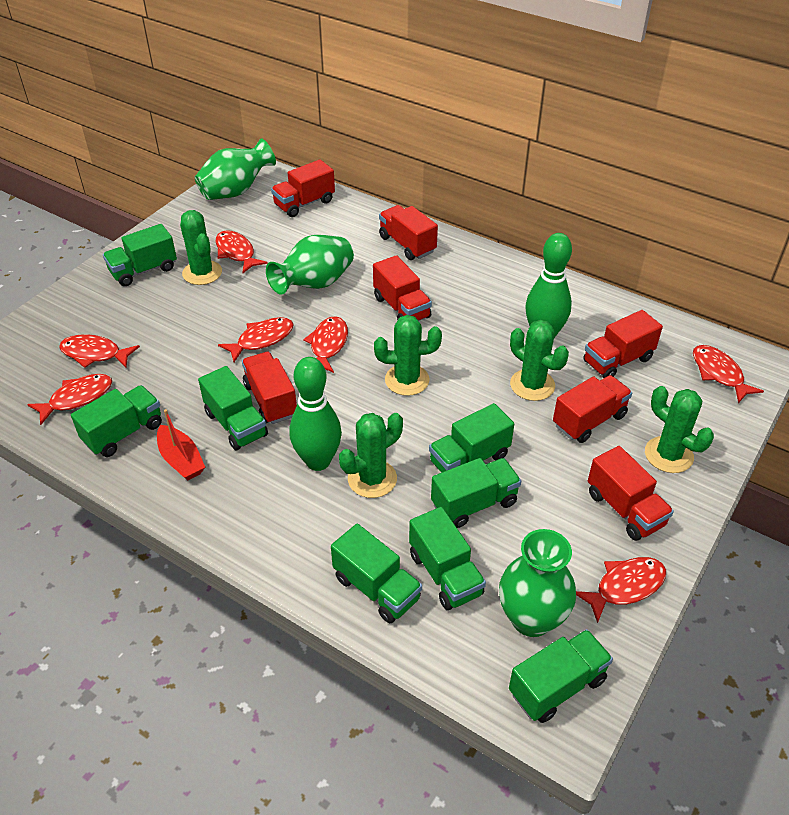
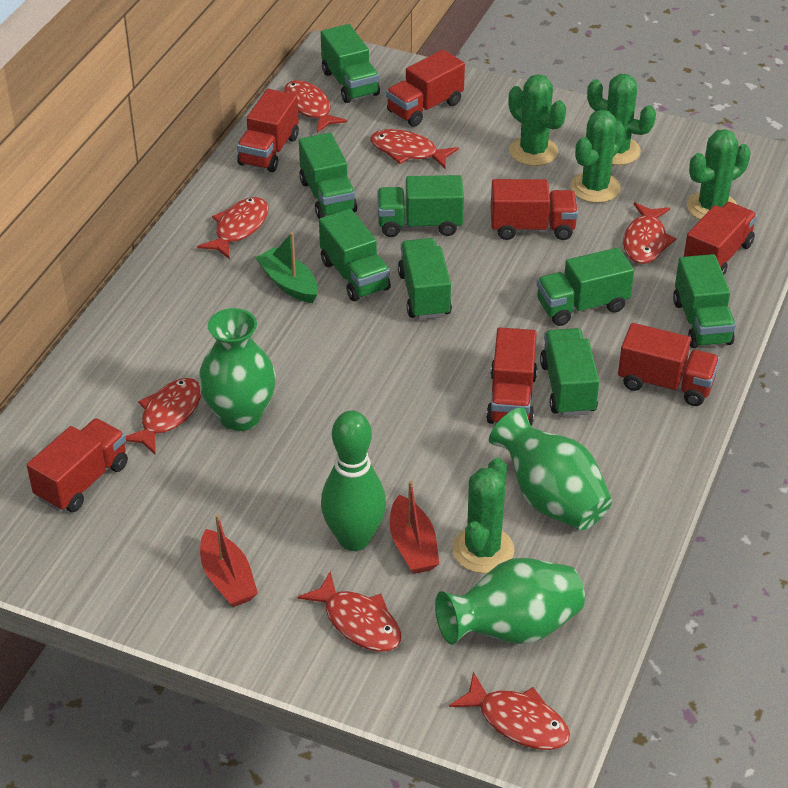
green boat: none = 0 -> [255,232,318,303] = 1
green bowling pin: [289,357,342,471] [525,233,572,338] = 2 -> [321,411,386,551] = 1
red boat: [157,409,205,480] = 1 -> [200,514,258,607] [390,481,439,574] = 2

